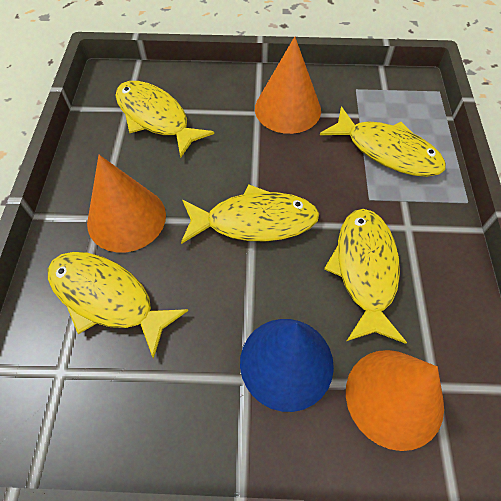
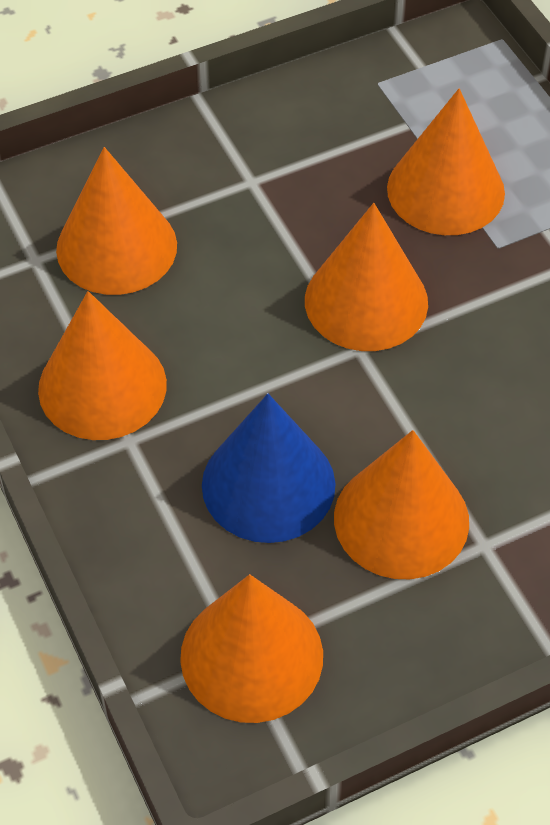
orange cone: [87,155,166,253] [255,37,321,134] [346,350,444,451] = 3 -> [38,291,167,440] [56,147,177,295] [180,574,323,723] [305,203,428,351] [334,430,469,579] [387,88,505,235] = 6
yellow fish: [48,252,188,359] [115,81,214,158] [181,184,319,244] [320,107,446,177] [324,209,407,344] = 5 -> none = 0

